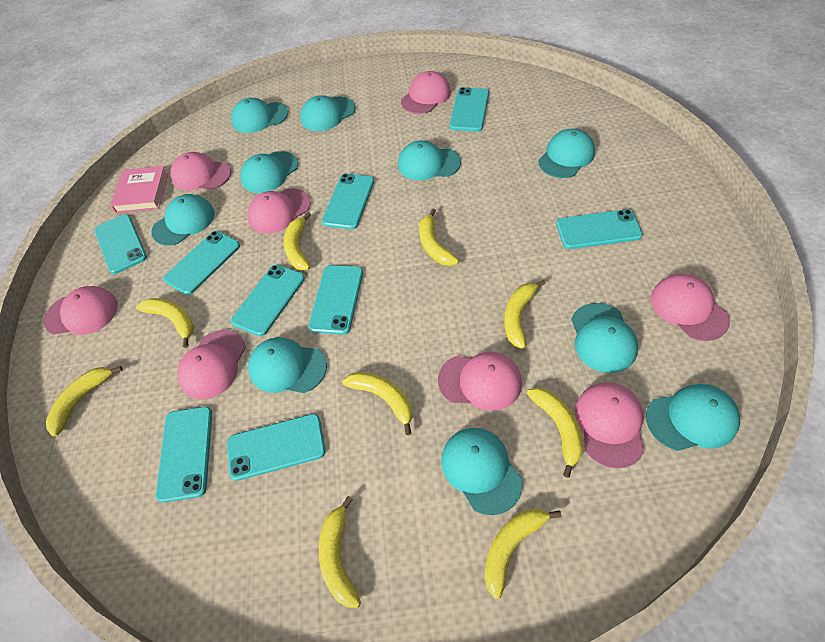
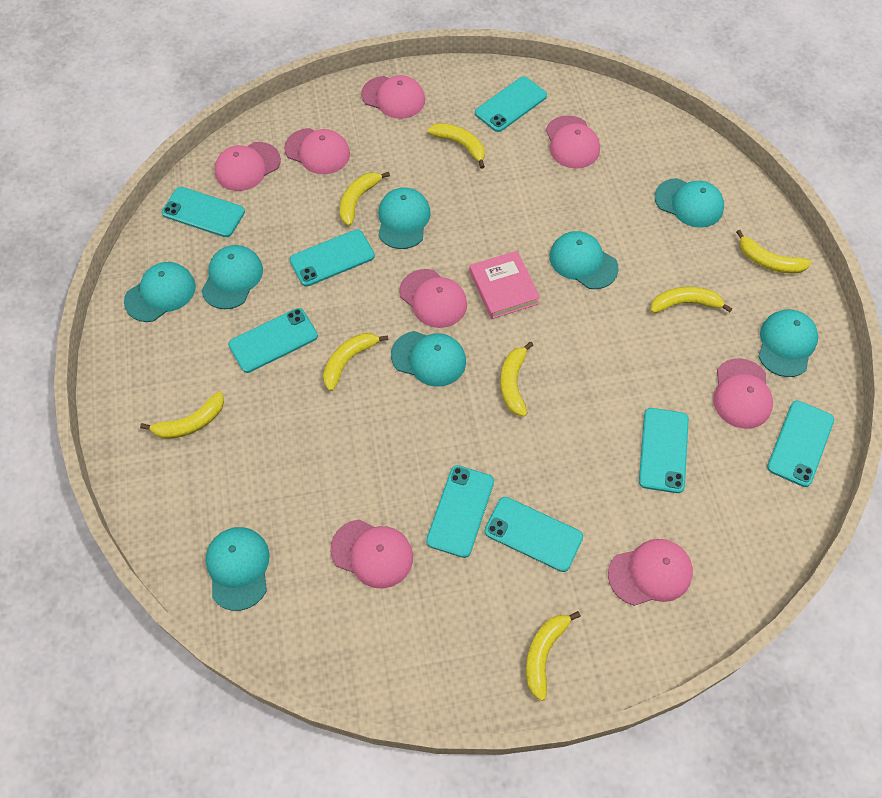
turquoise cap: [151,194,214,245] [231,98,288,133] [240,151,298,193] [248,337,327,393] [300,95,355,131] [398,140,461,180] [441,428,523,515] [538,128,595,178] [571,303,638,373] [646,384,740,451] = 10 -> [124,262,196,322] [201,245,263,309] [206,527,270,611] [378,187,430,249] [391,331,466,387] [549,231,619,289] [655,178,724,228] [758,309,818,377] = 8
turquoise phone: [94,214,147,274] [156,406,212,503] [163,231,240,295] [227,414,326,481] [231,264,305,336] [308,265,363,335] [322,174,374,229] [449,87,489,132] [556,209,643,249] = 9 -> [162,187,245,237] [228,308,318,373] [289,229,375,287] [426,465,494,558] [475,77,547,132] [484,497,583,572] [639,408,689,493] [767,400,834,487] = 8
yellow banana: [46,366,123,437] [136,298,194,348] [284,212,311,270] [319,496,361,608] [342,372,412,435] [419,209,459,266] [484,509,561,599] [504,280,546,349] [527,388,583,478] = 9 -> [140,391,224,439] [323,333,388,391] [340,172,390,226] [427,123,485,169] [500,342,533,416] [526,611,581,701] [651,287,733,313] [736,230,811,274] = 8

